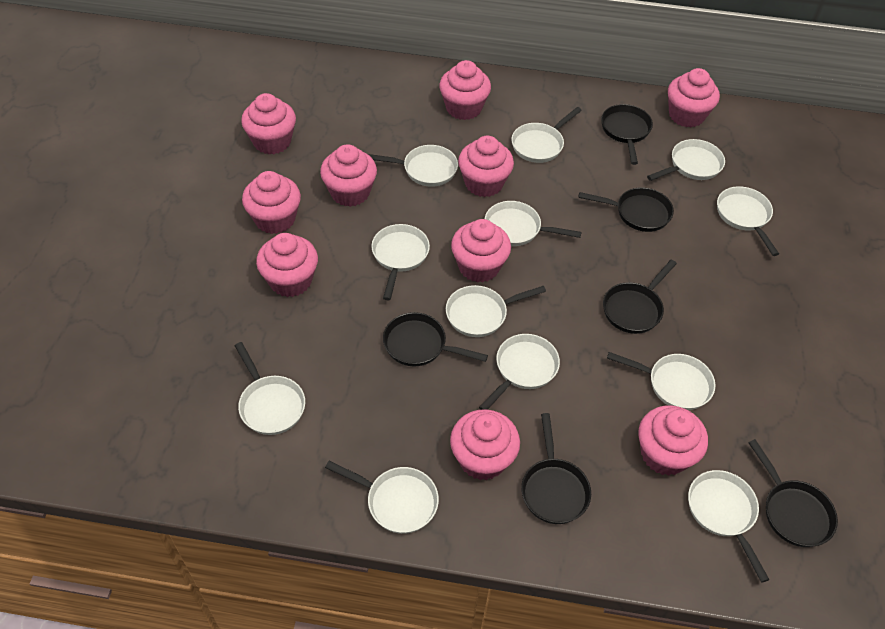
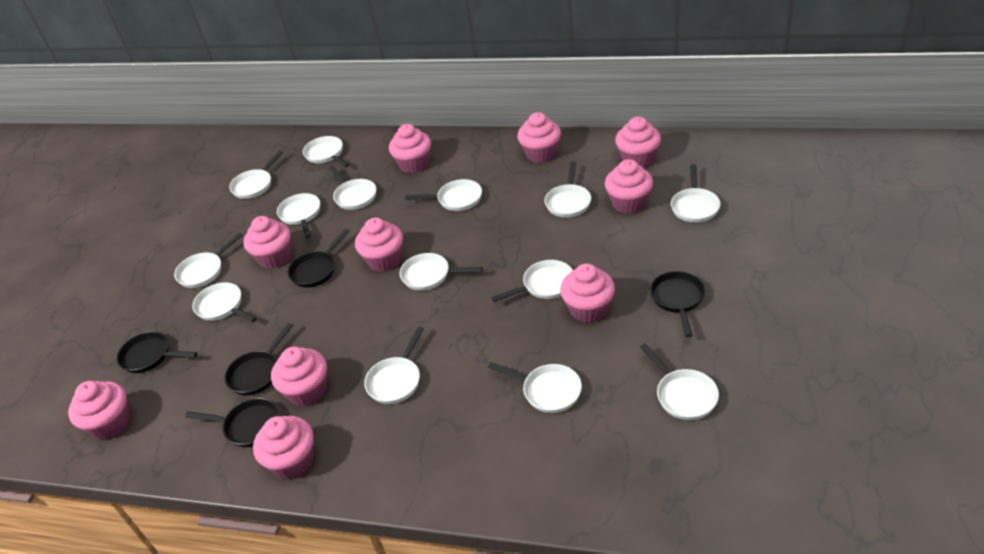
black pan: [383,312,488,366] [521,413,591,524] [578,187,674,232] [601,104,653,165] [603,260,677,334] [748,439,838,547] = 6 -> [117,331,198,373] [185,398,279,447] [224,323,293,396] [287,229,350,288] [650,271,705,337] = 5
white pan: [235,342,305,435] [325,461,439,534] [368,145,458,187] [371,224,430,300] [446,285,546,337] [479,334,560,410] [485,201,581,246] [511,107,582,163] [607,352,716,410] [647,139,725,181] [688,470,770,583] [717,186,779,256] = 12 -> [174,232,243,288] [192,282,257,322] [229,150,283,199] [277,193,320,238] [303,136,349,167] [328,166,376,210] [364,327,424,404] [400,253,483,291] [405,179,482,211] [488,362,582,413] [491,260,573,302] [545,161,591,218] [640,344,719,420] [671,164,720,223] = 14

